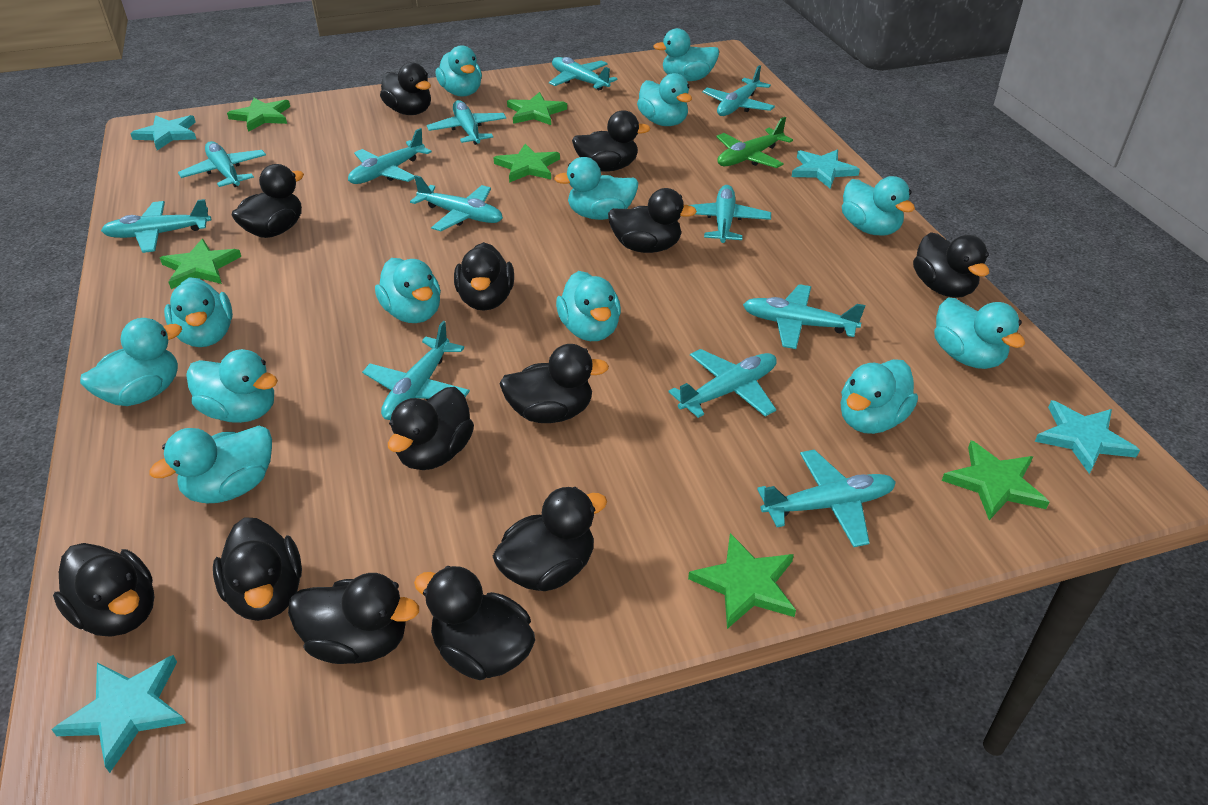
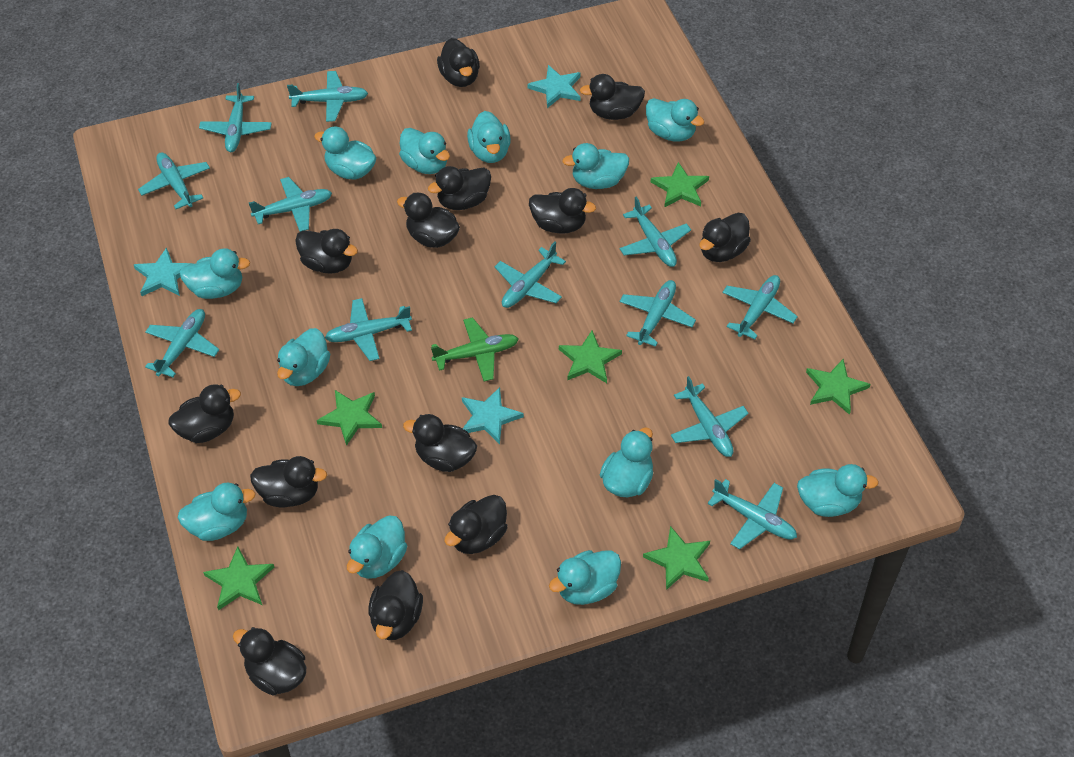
turquoise duck: [80,318,182,406] [149,426,272,503] [164,277,233,347] [186,349,278,423] [375,258,441,323] [436,45,482,97] [554,157,639,220] [556,271,621,341] [637,73,692,126] [653,28,719,81] [840,359,918,434] [842,176,915,236] [934,298,1025,369] = 13 -> [177,483,256,541] [179,248,250,299] [277,328,330,386] [314,127,376,180] [347,516,407,579] [399,128,450,174] [467,111,511,163] [549,550,621,605] [562,143,629,189] [600,427,653,497] [646,98,705,142] [797,464,879,517] = 12
turquoise star: [51,655,186,773] [130,115,196,150] [792,150,860,188] [1035,400,1140,474] = 4 -> [134,247,193,296] [462,387,524,444] [527,65,581,108] = 3

